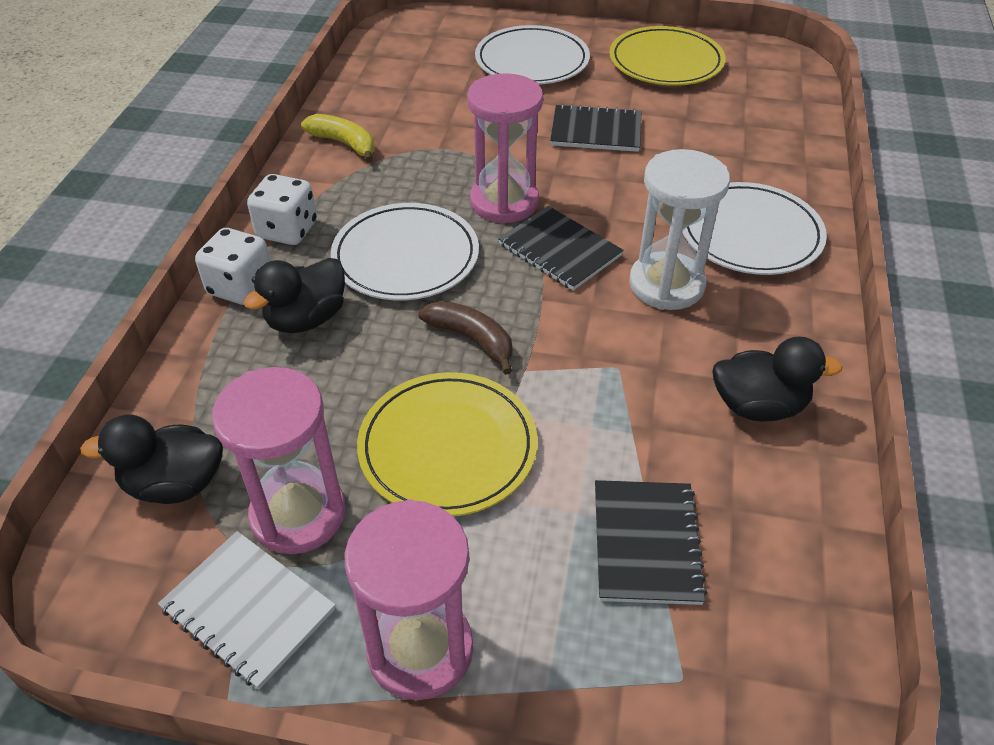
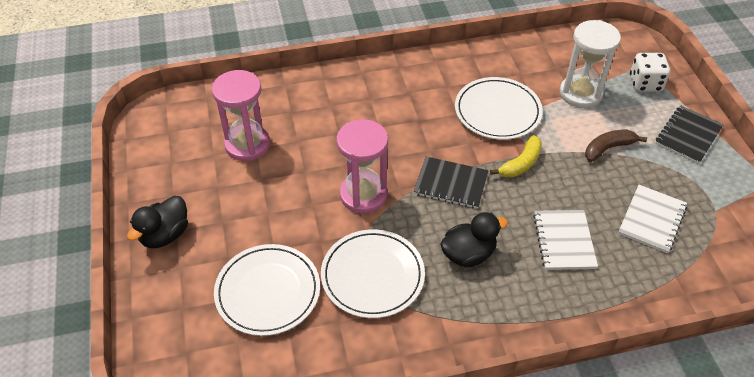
black duck: [80,414,223,504] [243,258,345,333] [712,337,843,421] = 3 -> [127,196,188,248] [440,212,508,267] = 2
black notebook: [498,206,623,291] [550,104,642,152] [595,480,707,605] = 3 -> [414,156,489,209] [655,105,724,164] = 2
pink hourglass: [212,367,345,554] [345,499,473,700] [467,73,543,224] = 3 -> [212,70,270,161] [337,119,388,213] = 2
white dice: [195,228,270,305] [247,174,317,245] = 2 -> [630,53,670,92] = 1
white notebook: [158,531,335,689] = 1 -> [533,210,598,270] [618,185,687,254] = 2
yellow plate: [357,372,537,516] [609,26,726,86] = 2 -> none = 0

